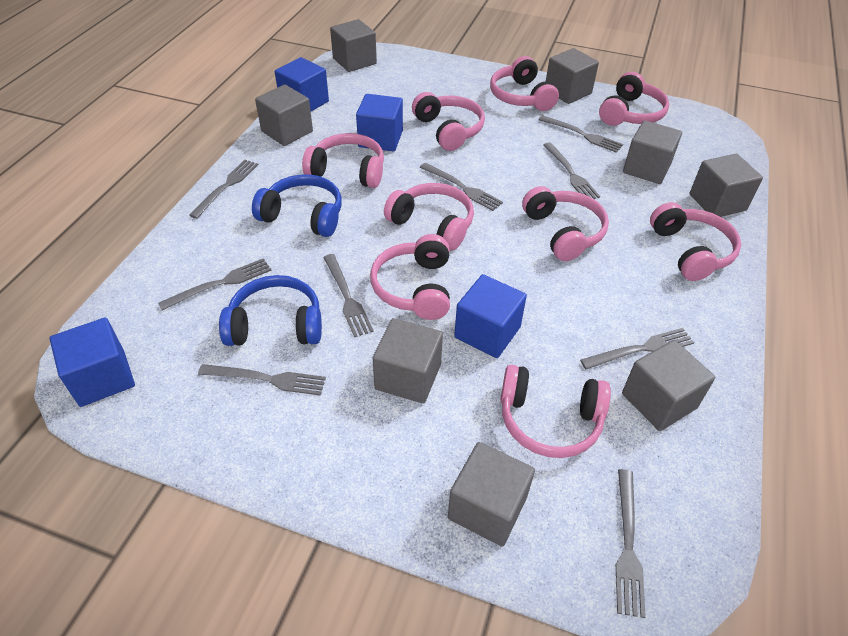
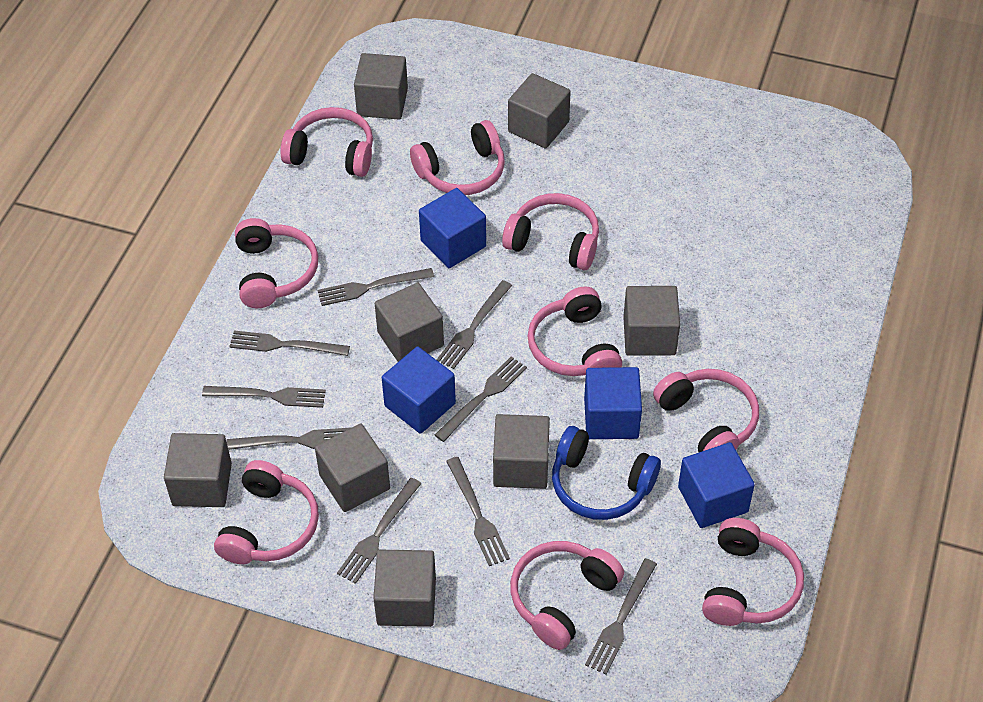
blue headphones: [219,275,322,346] [252,174,342,237] = 2 -> [552,426,661,520] = 1

